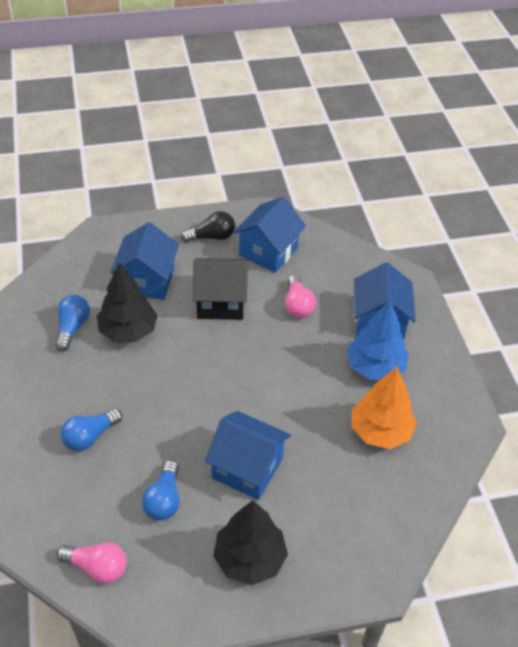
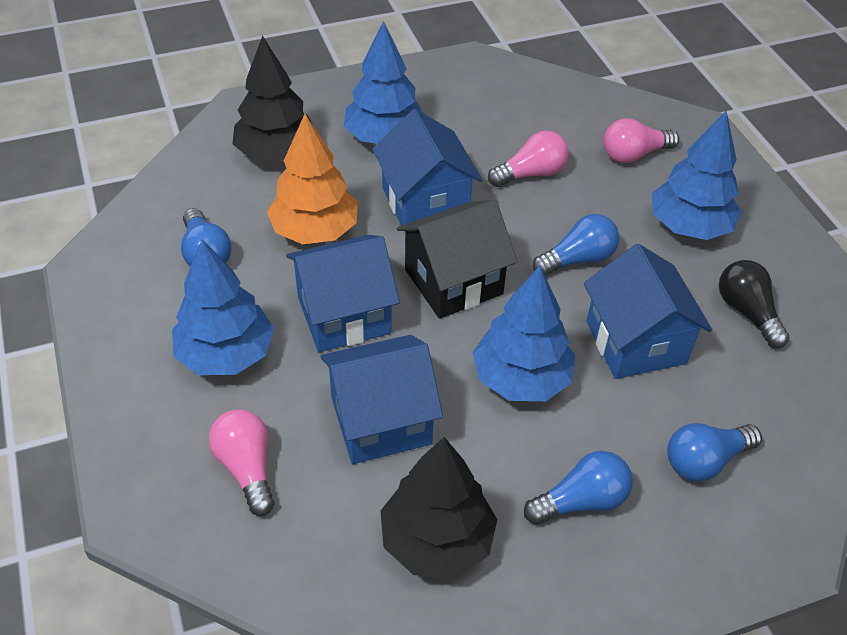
blue light bulb: [55,295,90,351] [61,408,122,451] [142,460,179,521] = 3 -> [181,208,232,267] [524,451,633,525] [533,214,619,276] [667,423,762,482] = 4
blue tree: [347,301,408,380] = 1 -> [172,239,274,375] [344,21,423,144] [472,266,575,401] [652,111,742,240] = 4
pink light bulb: [56,542,127,584] [285,275,316,318] = 2 -> [209,409,275,516] [488,131,569,187] [603,118,679,163] = 3

